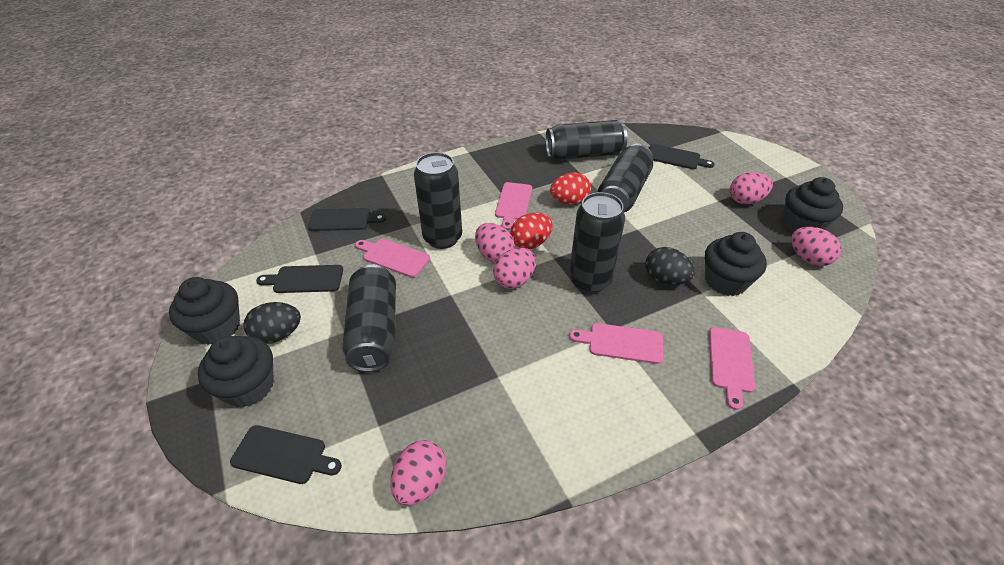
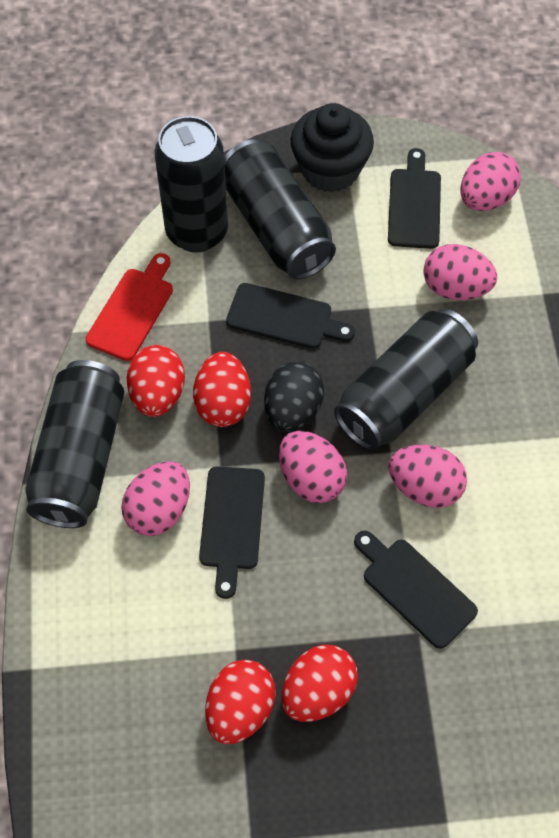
black can: [342,264,396,372] [414,152,462,249] [546,120,628,160] [569,192,625,294] [598,144,653,212] = 5 -> [25,360,124,528] [155,116,228,253] [224,139,336,280] [334,309,478,451] = 4
black cupcake: [169,277,240,345] [198,336,273,408] [705,232,767,296] [784,177,843,232] = 4 -> [291,103,374,192] = 1
black egg: [244,302,301,344] [645,247,695,285] = 2 -> [264,361,324,433] = 1
pink cutting board: [355,239,430,278] [495,182,532,230] [569,323,663,364] [709,327,755,410] = 4 -> none = 0
red cutting board: none = 0 -> [86,253,173,361] = 1
red egg: [510,213,553,249] [550,172,591,205] = 2 -> [127,345,185,417] [193,352,251,427] [205,660,276,744] [281,644,358,722] = 4

